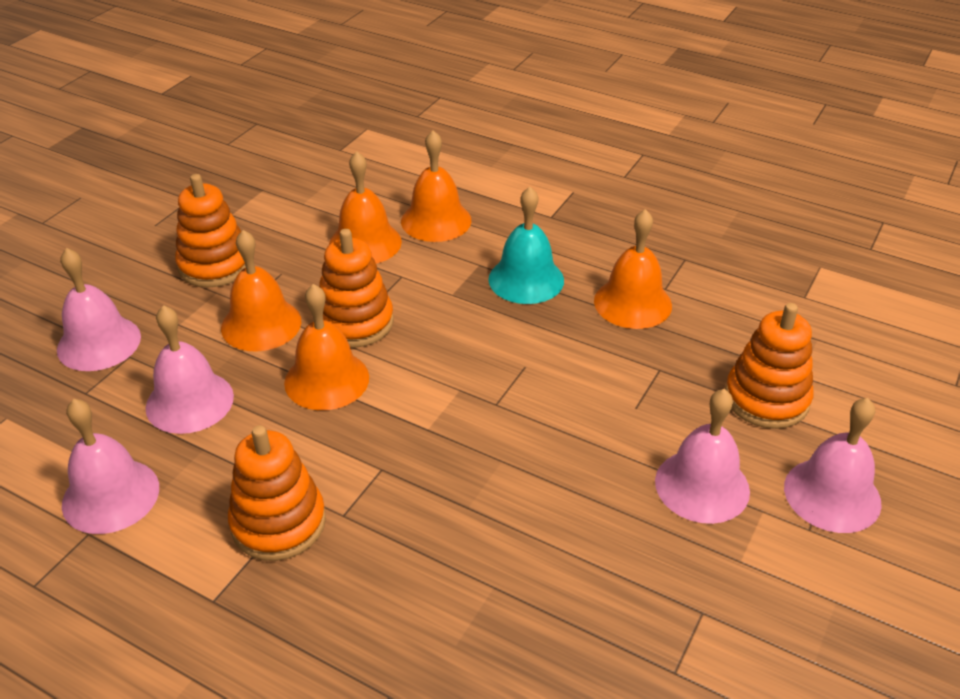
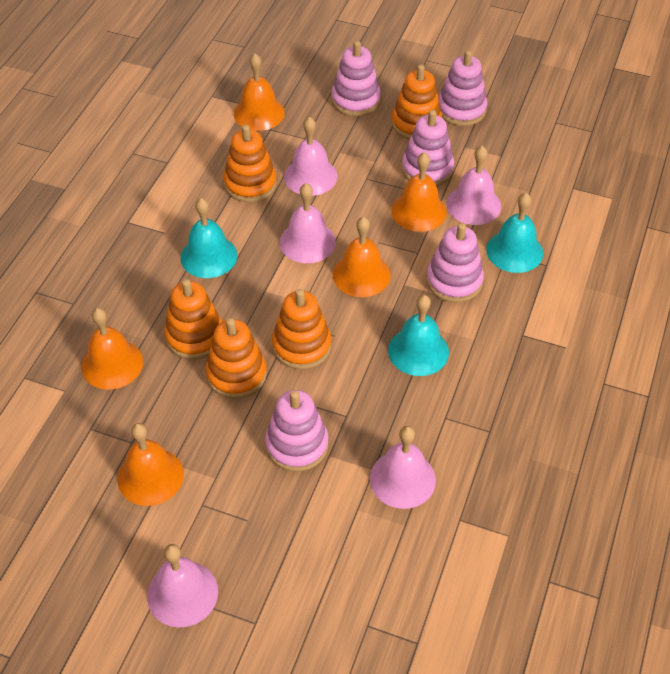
orange stacking toy: [175,174,246,287] [228,425,326,561] [319,229,394,348] [725,303,813,429] = 4 -> [164,279,222,360] [206,318,267,399] [223,125,277,202] [272,289,331,369] [392,64,442,140] = 5
pink stacking toy: none = 0 -> [265,390,328,472] [331,41,381,116] [402,110,454,186] [426,223,484,303] [438,50,487,126] = 5
turquoise bell: [488,187,564,304] = 1 -> [180,198,237,278] [388,295,449,376] [486,193,543,273] = 3

